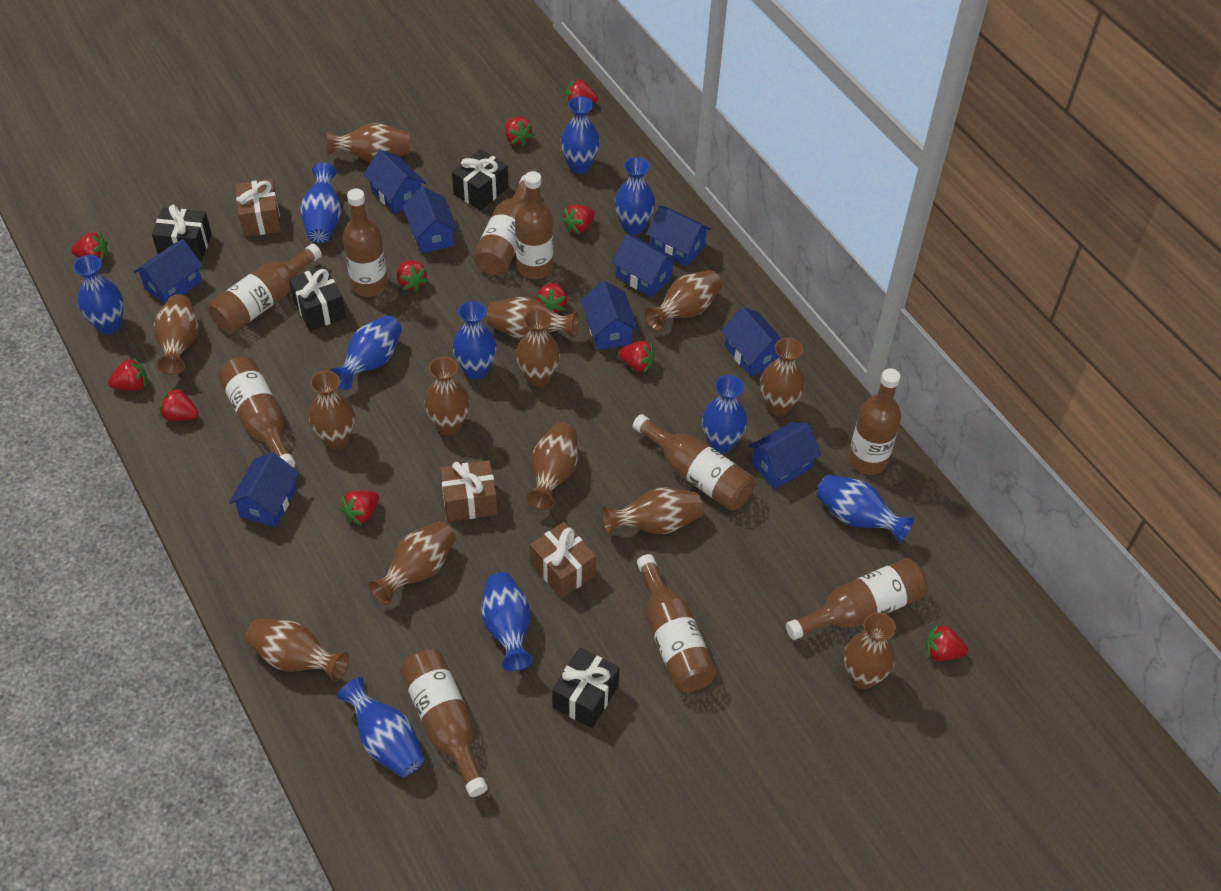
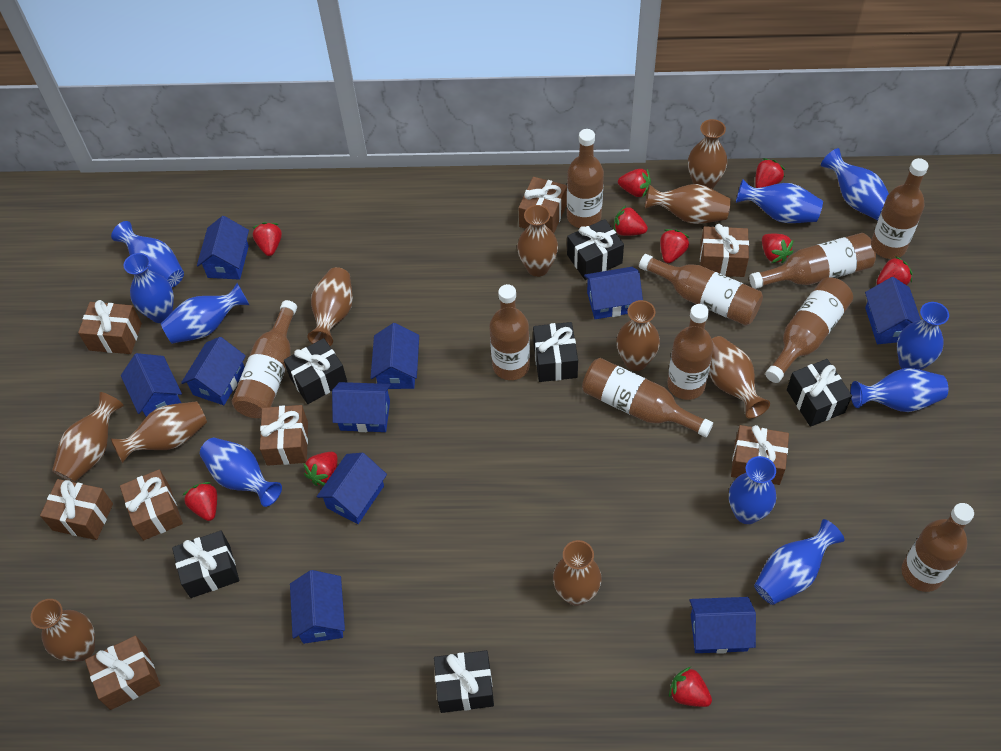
black gift: [152,205,212,261] [289,266,346,331] [452,149,508,211] [552,647,620,728] = 4 -> [172,530,239,598] [284,338,347,404] [434,650,494,713] [533,322,578,382] [567,219,624,280] [787,359,852,427] = 6
blue house: [134,239,203,304] [229,452,299,527] [363,150,426,214] [403,186,458,254] [581,281,638,350] [612,234,678,297] [647,206,711,267] [721,307,782,377] [748,422,821,489] = 9 -> [121,353,182,417] [181,337,246,405] [197,216,249,280] [290,570,345,644] [317,453,387,524] [332,382,391,432] [371,323,419,389] [584,267,643,319] [689,597,756,654] [865,277,921,344] = 10
brown gift: [235,179,281,237] [440,460,497,522] [530,522,596,598] = 3 -> [40,479,113,540] [78,300,142,354] [85,636,160,710] [120,469,183,540] [260,405,308,466] [519,177,567,233] [700,224,749,277] [731,425,789,485] = 8
brown vase: [154,294,198,375] [246,619,349,682] [309,371,355,449] [327,123,409,162] [368,521,456,605] [424,357,470,435] [487,297,579,339] [516,309,560,387] [526,423,578,510] [602,488,703,535] [644,270,722,331] [760,338,805,416] [844,613,896,689] = 13 -> [31,599,95,662] [52,392,124,482] [111,401,207,463] [307,267,353,346] [517,205,558,277] [553,540,602,606] [617,300,660,371] [645,184,731,224] [688,119,727,189] [709,336,770,419] = 10
red strawberry: [71,231,108,261] [108,357,147,391] [159,387,199,421] [340,490,379,526] [397,261,429,292] [505,117,534,146] [536,283,567,313] [562,204,595,234] [566,78,598,105] [618,341,655,373] [925,624,968,661] = 11 -> [182,482,217,521] [253,222,282,256] [303,452,338,486] [614,206,648,236] [618,169,651,198] [660,229,690,263] [669,667,712,707] [755,158,785,188] [762,234,793,263] [877,256,913,285] = 10

